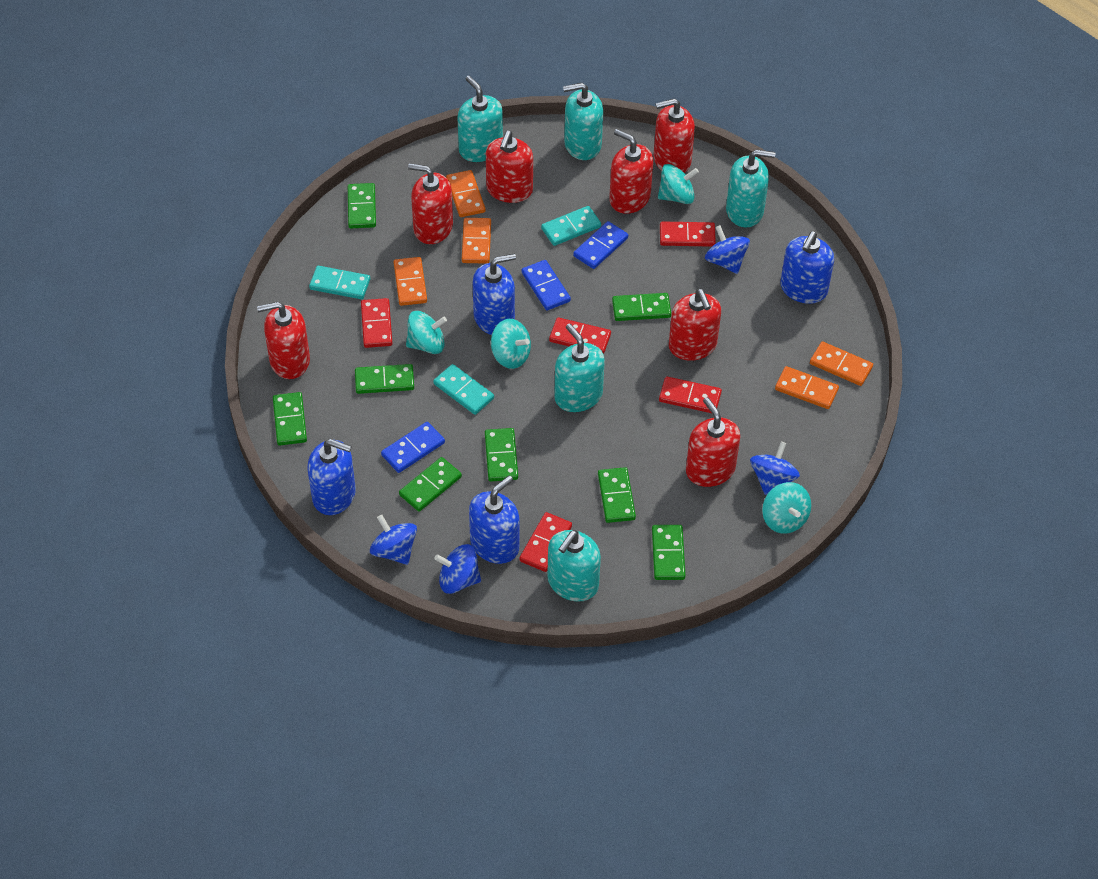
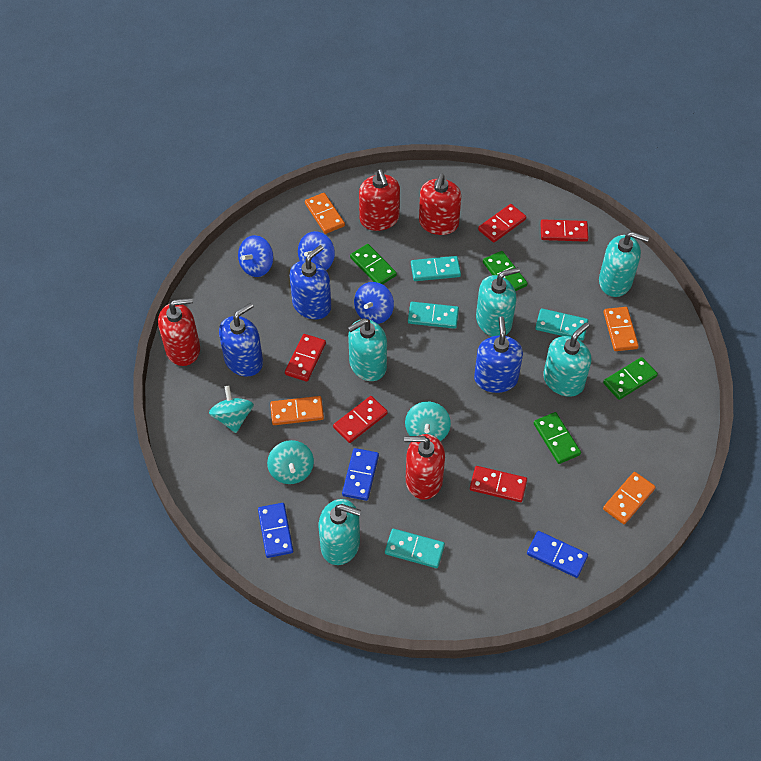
blue soap dispenser: [307,439,356,515] [469,476,519,564] [473,253,516,335] [780,231,834,304] = 4 -> [219,303,263,377] [290,245,331,319] [474,316,523,393] = 3
blue spinning top: [370,515,417,565] [434,544,481,594] [705,225,750,274] [750,442,800,495] = 4 -> [238,235,274,277] [298,231,335,270] [354,282,394,324] = 3
green domino: [273,392,307,446] [348,183,376,228] [355,364,414,394] [399,457,462,512] [485,428,518,481] [598,467,636,523] [612,293,671,321] [652,525,686,580] = 8 -> [350,244,397,285] [483,251,527,291] [534,412,581,464] [603,357,658,400] = 4
orange domino: [394,257,427,306] [446,170,485,217] [462,218,491,264] [775,366,839,409] [810,341,873,386] = 5 -> [270,396,324,425] [305,193,345,234] [603,307,639,351] [603,472,656,524] = 4
red soap dispenser: [257,302,310,379] [408,163,453,244] [486,131,533,203] [609,129,653,214] [654,98,695,173] [669,289,721,361] [686,397,740,487] = 7 -> [158,298,200,366] [359,169,400,231] [404,434,445,500] [419,174,461,235] = 4
turquoise domino: [309,266,370,299] [433,364,494,415] [541,206,601,246] = 3 -> [385,529,445,568] [408,302,459,329] [411,256,461,281] [535,308,588,340] = 4
turquoise spinning top: [406,311,447,354] [491,319,531,369] [658,164,699,204] [762,482,811,534] = 4 -> [209,386,254,433] [267,440,314,484] [405,402,451,441] = 3

